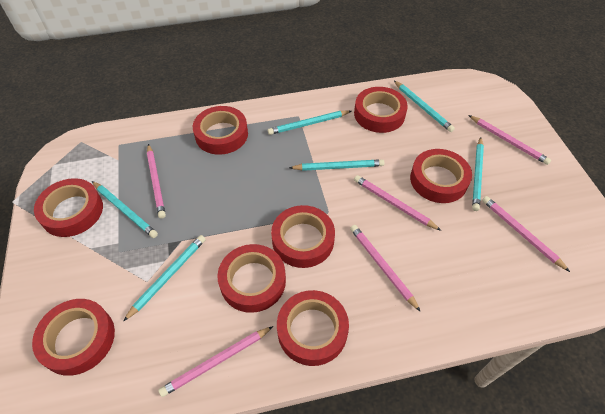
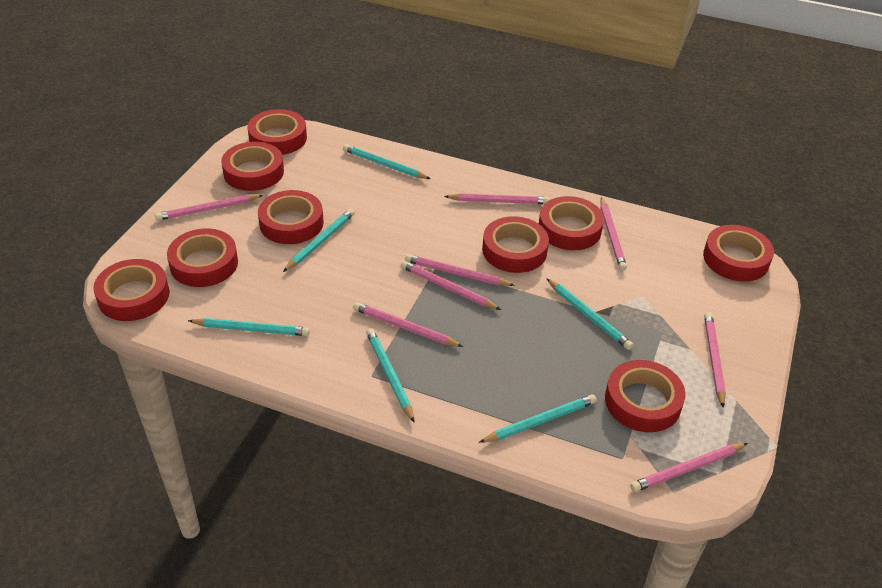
pink pencil: [147,144,166,219] [158,326,273,397] [350,225,421,312] [354,175,441,231] [468,115,551,165] [482,196,570,272] = 6 -> [155,194,263,221] [353,302,463,347] [401,261,501,310] [405,254,515,286] [444,193,550,204] [600,197,627,271] [630,443,748,492] [704,312,726,408] = 8
red tape: [32,299,115,376] [34,178,103,237] [193,106,248,155] [217,244,286,313] [271,205,335,268] [277,290,349,366] [354,87,408,133] [410,149,472,203] = 8 -> [93,259,169,321] [167,228,238,287] [221,142,284,191] [248,109,307,155] [258,190,324,244] [482,216,549,273] [539,196,604,250] [605,360,686,432] [703,225,774,281] = 9

